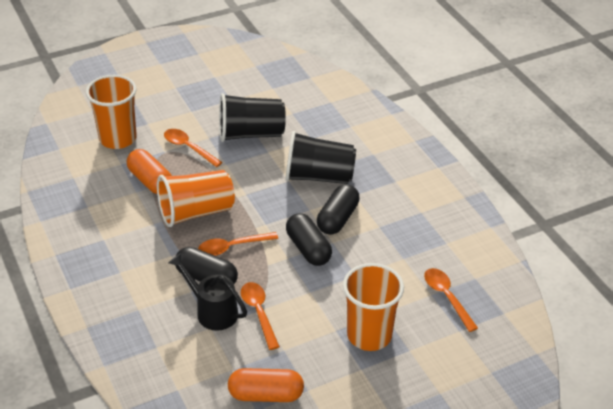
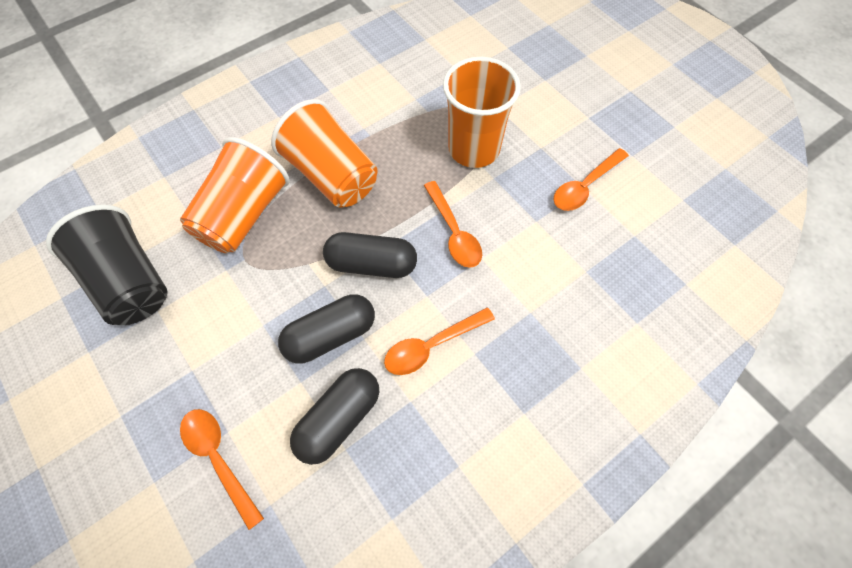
black cup: [219,93,286,142] [286,131,356,184] = 2 -> [46,205,168,325] = 1
black watering can: [169,253,247,331] = 1 -> none = 0
orange capsule: [127,149,172,194] [228,368,304,402] = 2 -> none = 0

